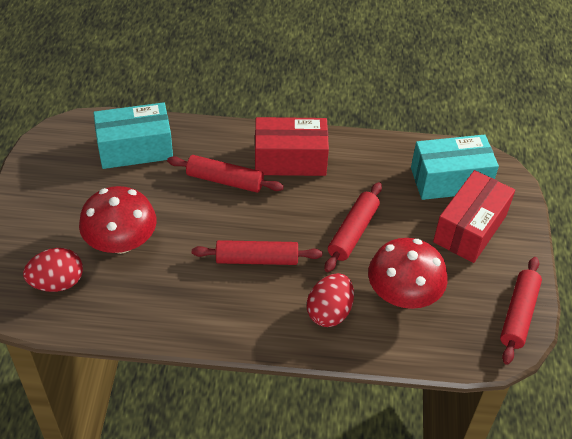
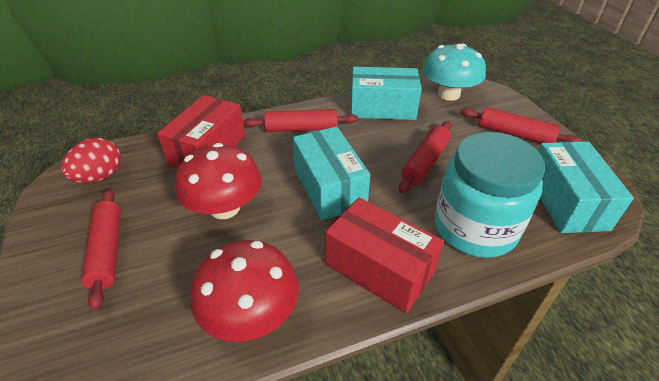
red egg: [23,248,83,292] [307,273,354,327] = 2 -> [61,138,121,183] = 1
turquoise box: [93,102,173,169] [411,134,499,200] = 2 -> [293,127,370,220] [351,67,421,120] [538,141,634,233] = 3
turquoise jar: none = 0 -> [435,132,545,258] = 1
turquoise mushroom: none = 0 -> [423,44,486,101] = 1

